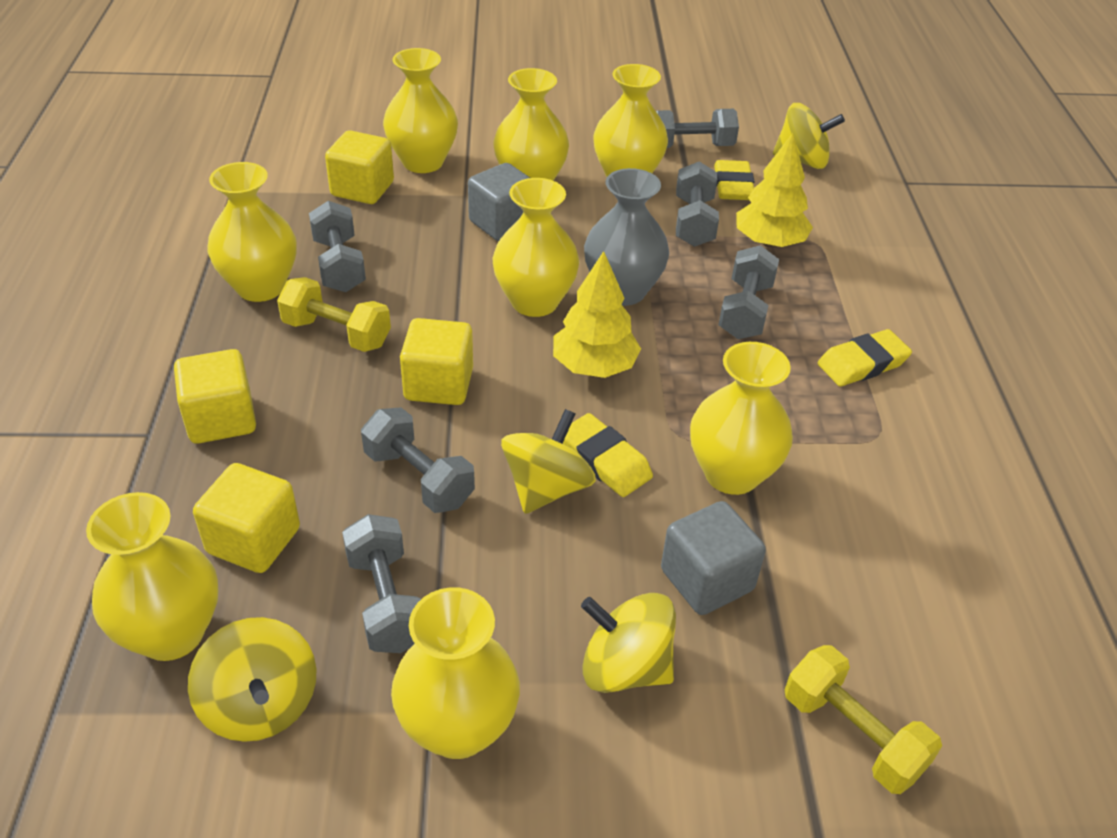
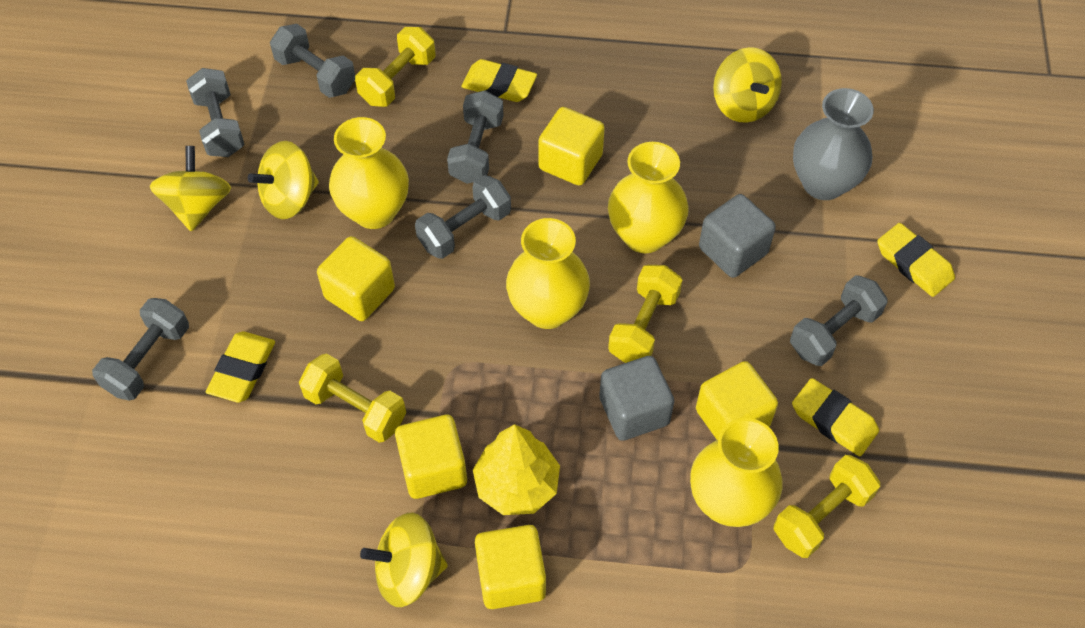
yellow cube: [174,349,256,444] [193,463,300,573] [325,130,394,204] [400,318,473,405] = 4 -> [317,236,395,321] [395,415,467,499] [475,525,546,609] [538,107,605,186] [696,361,778,440] = 5
yellow dumbbell: [277,277,391,352] [784,645,942,794] = 2 -> [299,353,406,443] [355,27,435,107] [608,265,682,363] [773,455,880,558] = 4
yellow eraser: [563,413,653,497] [714,160,754,200] [818,329,912,386] = 3 -> [206,332,275,403] [461,59,537,102] [792,378,879,456] [877,223,955,297] = 4
yellow tree: [553,251,641,378] [736,133,813,247] = 2 -> [473,424,560,515] = 1
yellow vase: [86,492,219,661] [208,162,297,302] [383,48,458,173] [391,587,520,759] [492,178,579,317] [493,68,569,181] [593,64,668,177] [690,342,793,495] = 8 -> [329,117,409,229] [506,218,590,329] [608,142,689,253] [690,418,782,527] = 4

